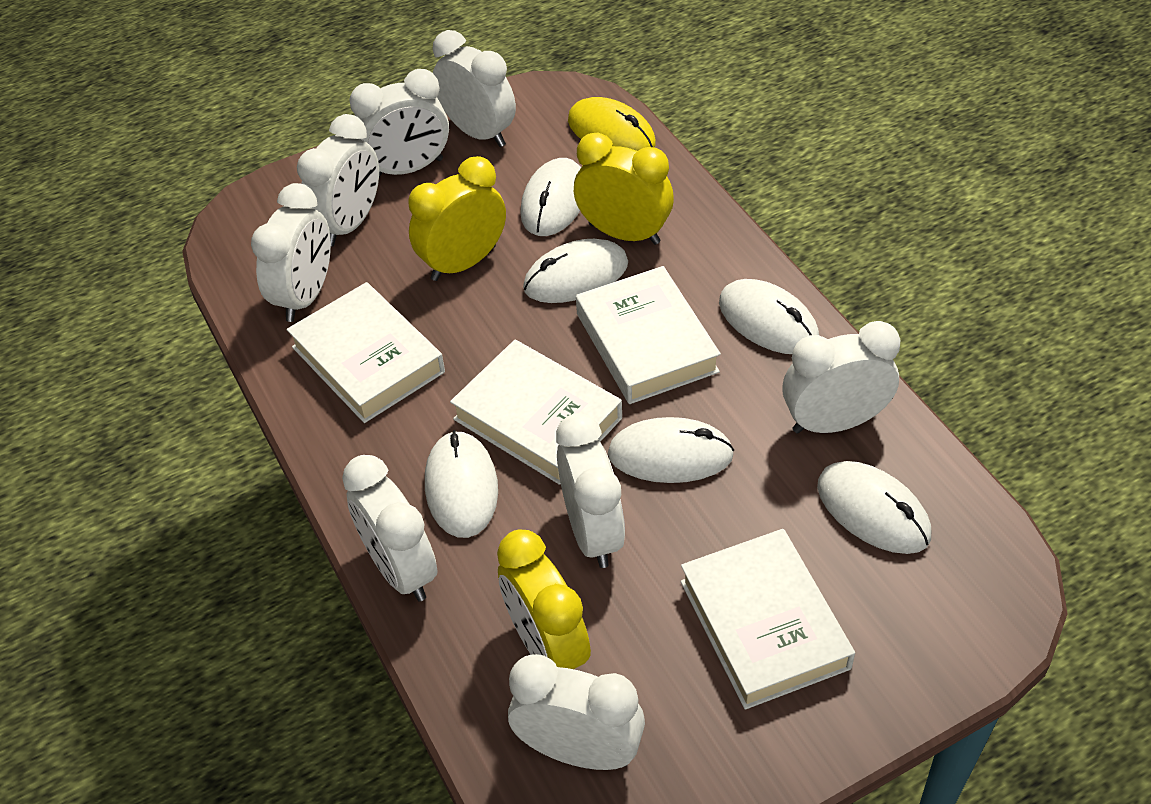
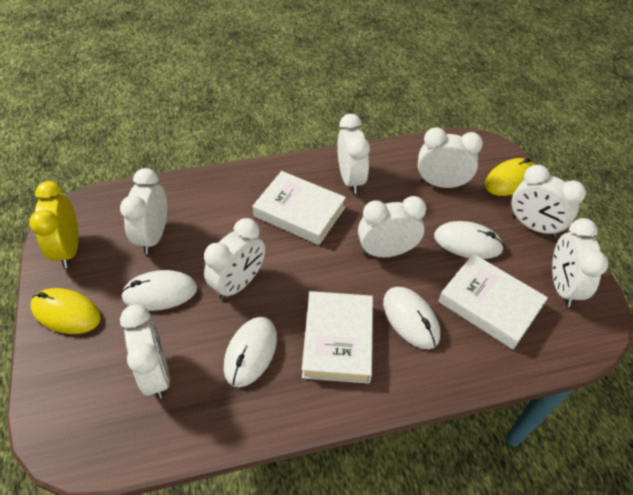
white book: [287,282,445,423] [450,340,622,485] [576,266,721,404] [680,529,855,710] = 4 -> [253,171,346,245] [302,291,373,384] [438,254,548,349] = 3
white mouse: [425,430,498,538] [520,158,581,236] [523,239,628,303] [608,417,734,483] [719,279,819,354] [817,461,931,554] = 6 -> [121,270,197,311] [224,317,277,387] [383,287,440,349] [434,221,504,259] = 4
yellow clock: [408,156,506,281] [497,530,591,669] [574,133,674,245] = 3 -> [29,181,79,268] = 1
yellow mouse: [568,97,656,151] = 1 -> [30,288,101,334] [485,158,535,196] = 2

